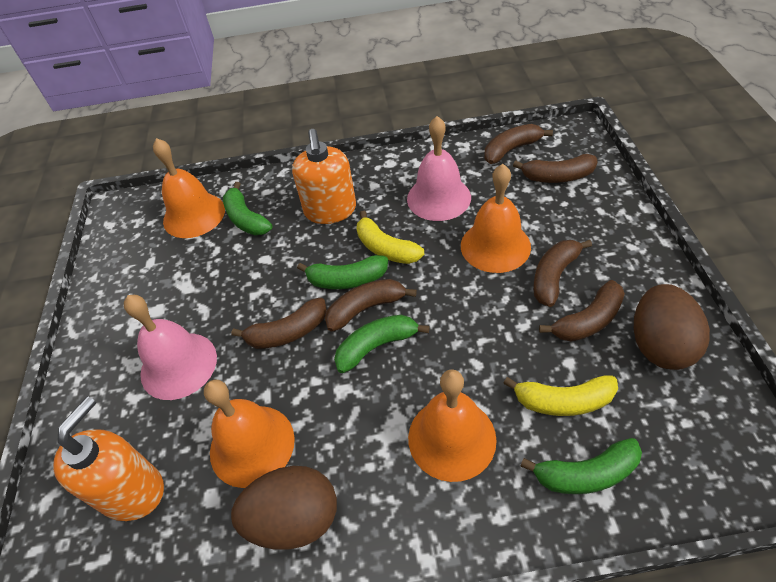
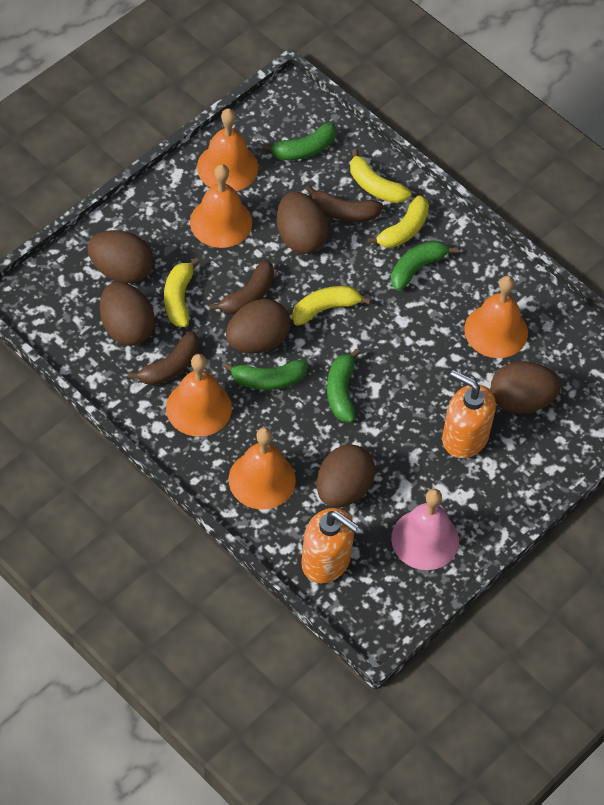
brown banana: [231,298,327,349] [325,279,417,332] [484,124,553,164] [513,154,598,183] [533,240,592,307] [539,280,625,341] = 6 -> [128,331,199,385] [209,259,274,314] [305,185,383,222] = 3
brown egg: [231,466,337,550] [634,284,710,370] = 2 -> [87,230,153,284] [100,282,155,345] [226,299,291,353] [277,192,329,254] [317,445,375,507] [491,361,561,414] = 6
orange bell: [153,138,225,238] [204,380,295,488] [408,369,497,482] [461,164,531,273] = 4 -> [166,354,232,437] [190,164,252,248] [197,108,258,191] [229,427,296,509] [464,276,528,358] = 5
pink bell: [124,295,217,400] [407,116,471,221] = 2 -> [391,489,459,570] = 1
yellow banana: [357,211,424,264] [503,375,618,416] = 2 -> [164,257,200,327] [292,286,371,326] [350,149,411,203] [367,195,429,248] = 4

